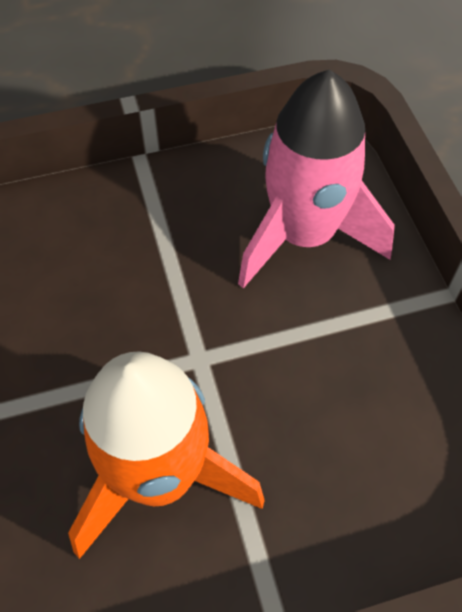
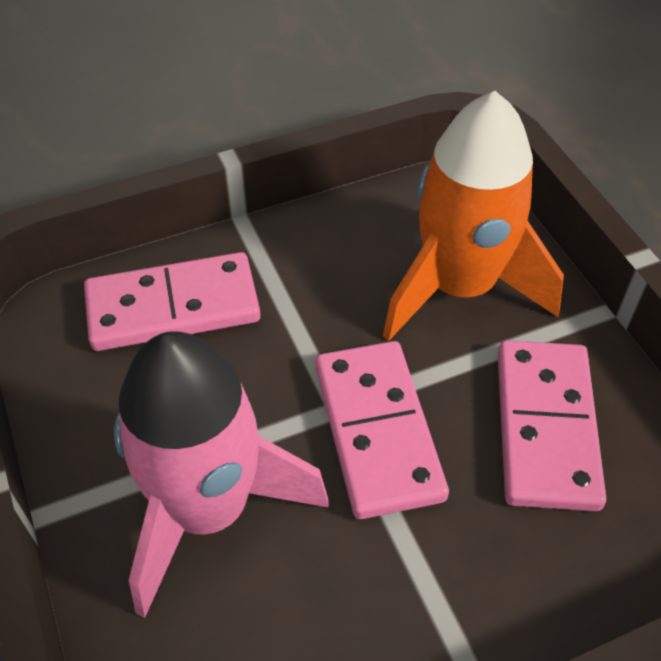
pink domino: none = 0 -> [84,252,260,351] [315,341,449,519] [498,340,607,512] = 3

